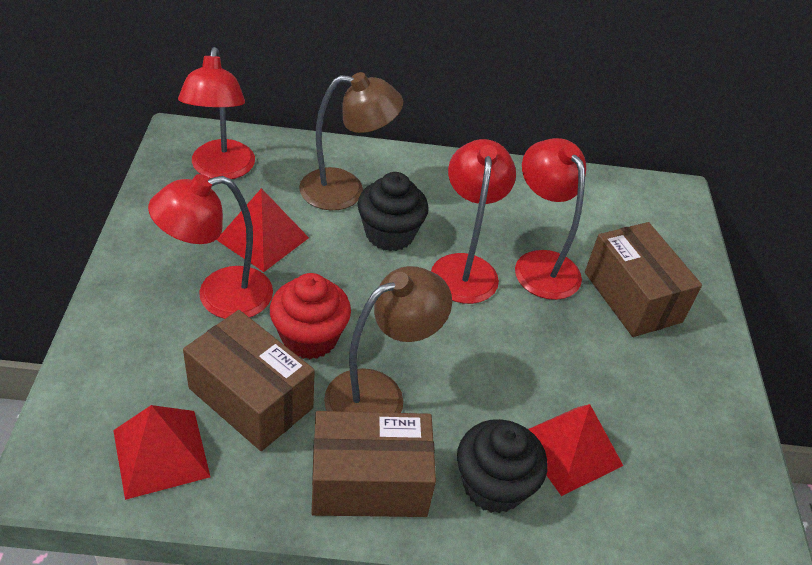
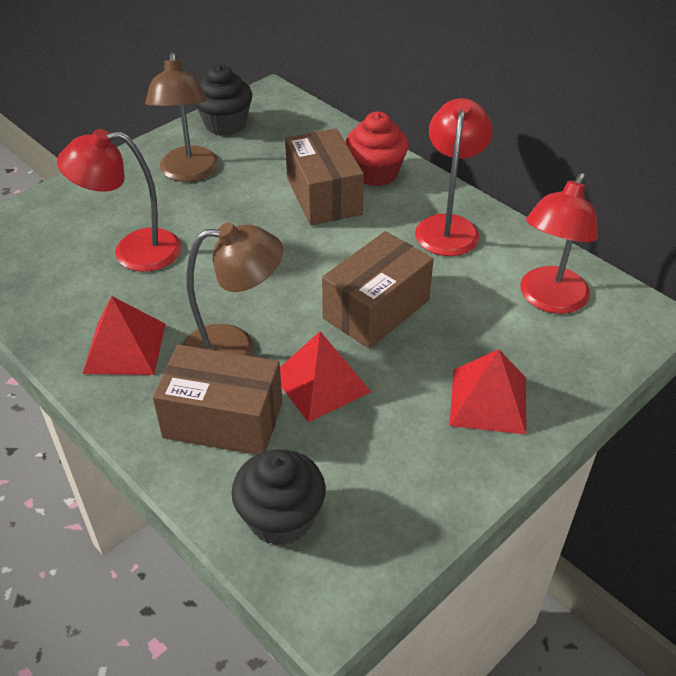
red lamp: [148,174,273,319] [178,47,255,179] [431,139,516,304] [515,138,586,300] = 4 -> [57,129,181,272] [415,98,493,256] [521,173,598,314] = 3

